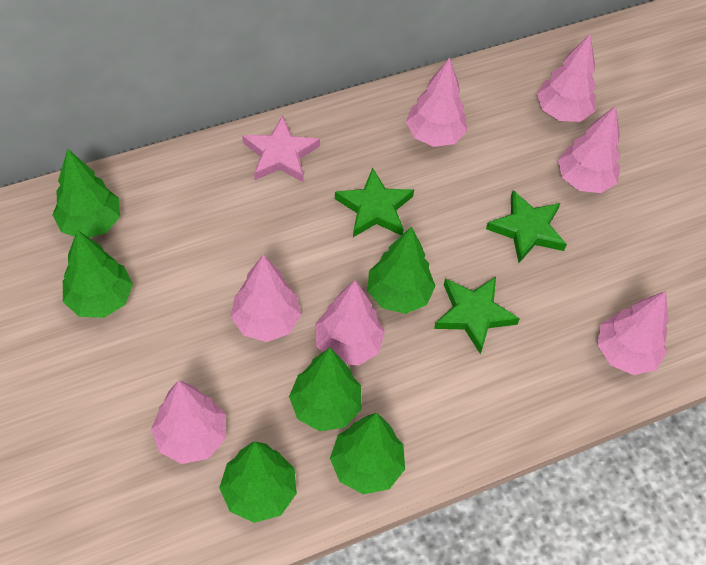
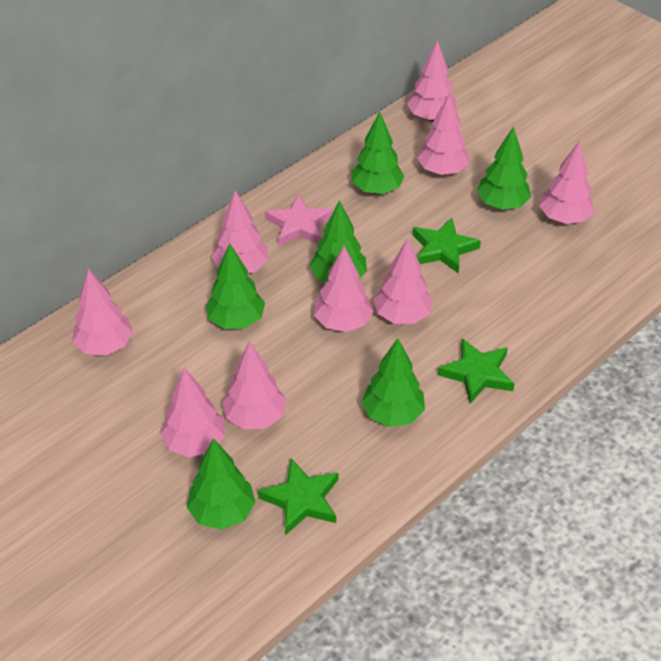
pink tree: [151,380,226,464] [231,254,301,342] [315,280,385,366] [406,57,467,147] [537,34,596,122] [558,105,620,193] [597,291,669,375] = 7 -> [72,269,133,356] [160,367,225,457] [211,190,268,273] [222,341,286,429] [314,246,373,332] [374,238,433,324] [407,40,457,122] [417,93,470,175] [539,141,595,224] = 9

